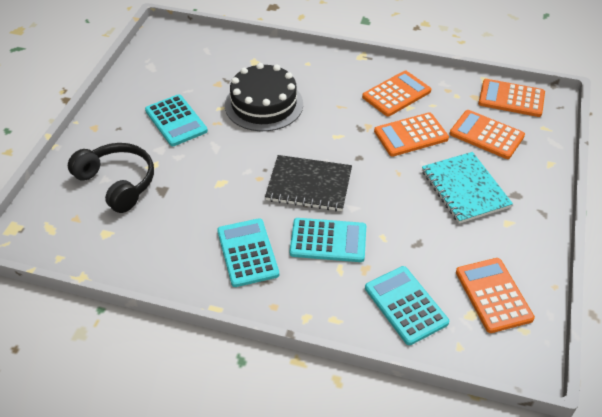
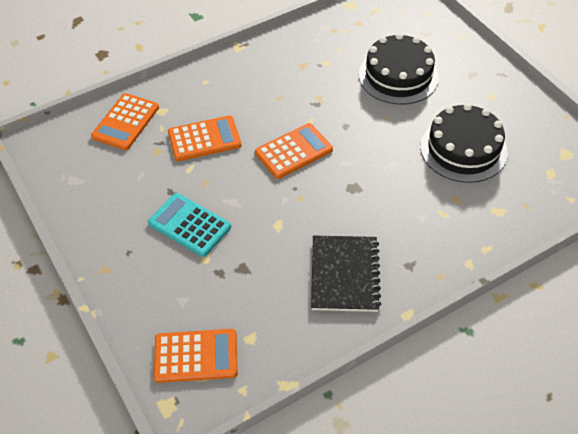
black cake: [225,63,303,131] = 1 -> [359,33,439,104] [420,103,508,183] = 2
black headphones: [68,143,154,213] = 1 -> none = 0
orange calculator: [362,71,431,116] [374,112,449,157] [450,110,525,159] [456,258,535,333] [478,79,545,117] = 5 -> [91,93,159,150] [154,329,238,383] [168,115,241,161] [255,123,333,179] = 4
turquoise calculator: [145,94,208,146] [217,218,279,287] [290,218,366,262] [365,266,449,345] = 4 -> [148,193,231,257] = 1
turquoise notebook: [422,152,513,224] = 1 -> none = 0

